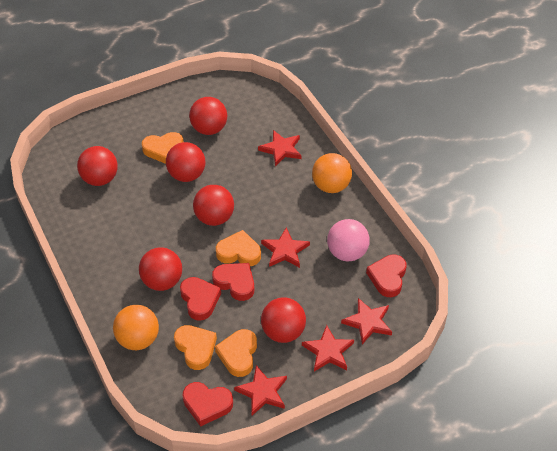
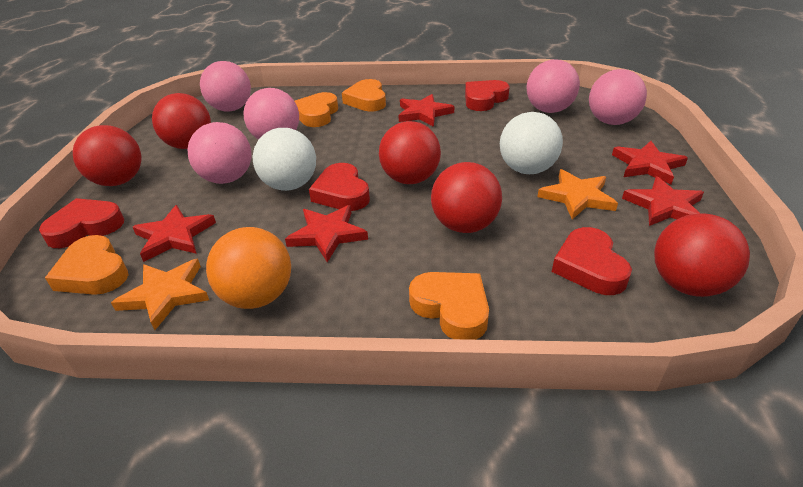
orange ball: [113,305,159,350] [312,153,352,193] = 2 -> [206,227,291,309] = 1
orange star: none = 0 -> [111,259,209,330] [537,169,618,219] = 2
pink ball: [327,219,370,261] = 1 -> [187,122,252,184] [200,61,251,112] [244,88,299,140] [526,59,580,113] [589,69,647,125] = 5
red ball: [77,146,118,186] [139,247,182,291] [166,142,205,182] [189,97,227,135] [193,185,234,226] [261,297,306,343] = 6 -> [73,125,142,186] [152,93,211,149] [379,121,441,184] [431,162,502,233] [654,214,750,297] = 5
white ball: none = 0 -> [253,128,316,191] [500,112,563,174] = 2

